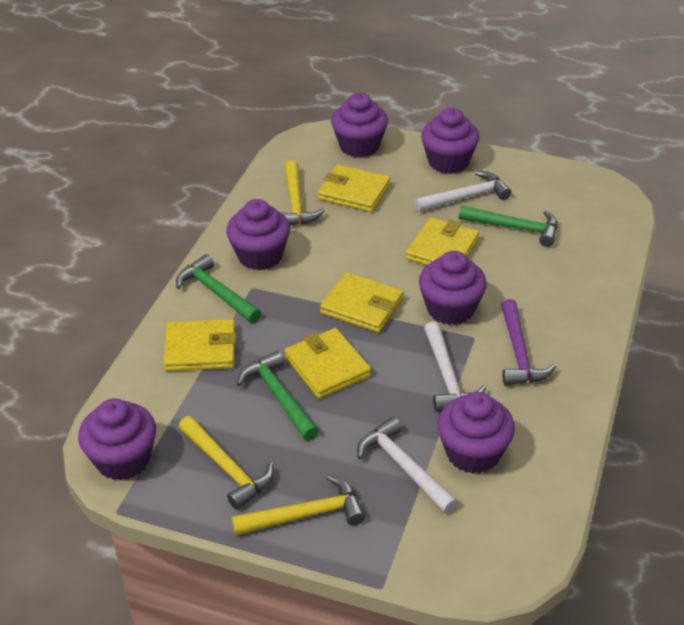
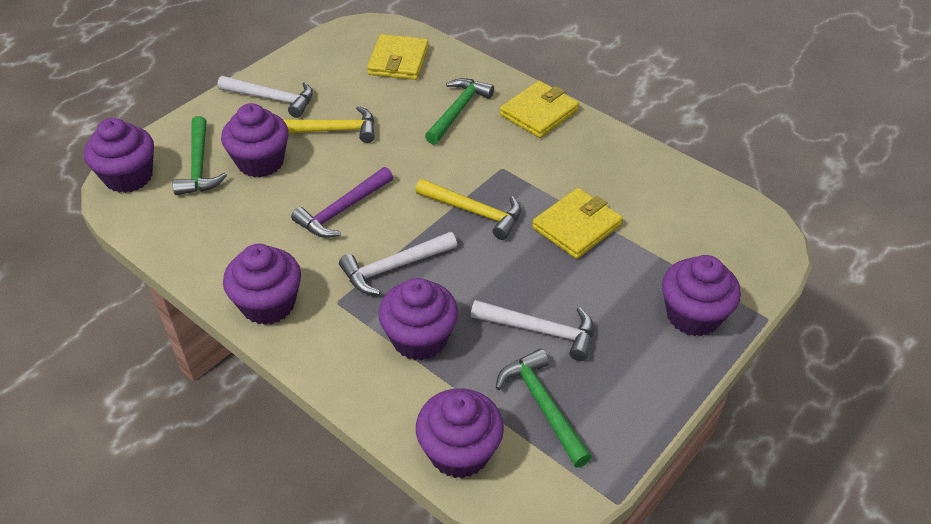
yellow hammer: [179,416,274,510] [232,475,365,536] [282,161,324,226] = 3 -> [283,106,375,143] [415,179,521,240] = 2
yellow wallet: [163,319,236,371] [284,328,371,399] [318,164,391,212] [320,272,404,333] [406,217,480,266] = 5 -> [367,34,429,80] [500,81,579,138] [532,188,623,259] = 3

